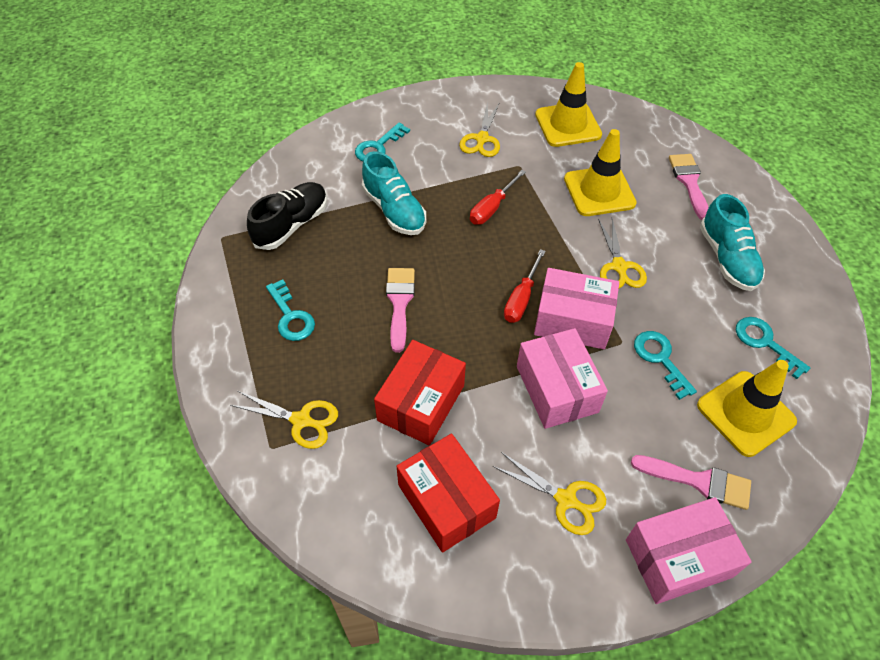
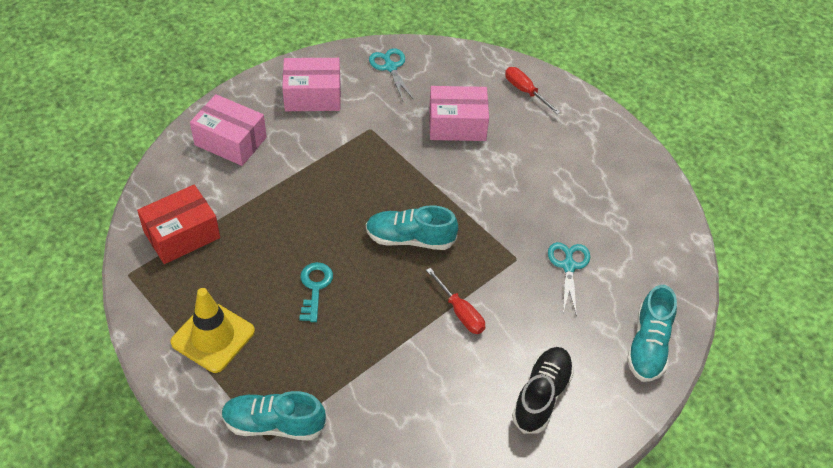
pink brush: [386,268,415,353] [631,455,751,510] [669,154,709,220] = 3 -> none = 0
red box: [374,340,466,446] [396,433,500,552] = 2 -> [137,185,220,264] = 1
turquoise key: [266,279,315,341] [355,123,410,161] [634,331,697,400] [736,317,810,379] = 4 -> [299,262,333,322] = 1
turquoise scissors: none = 0 -> [369,48,414,101] [548,242,590,317] = 2
turquoise shoe: [362,151,426,235] [700,194,765,291] = 2 -> [221,391,326,441] [366,205,458,250] [627,285,677,382] = 3
yellow scissors: [230,391,338,449] [459,102,500,157] [493,452,606,535] [598,218,647,288] = 4 -> none = 0
yellow traffic cone: [535,62,602,147] [564,129,637,216] [697,360,797,457] = 3 -> [171,288,255,373] = 1

